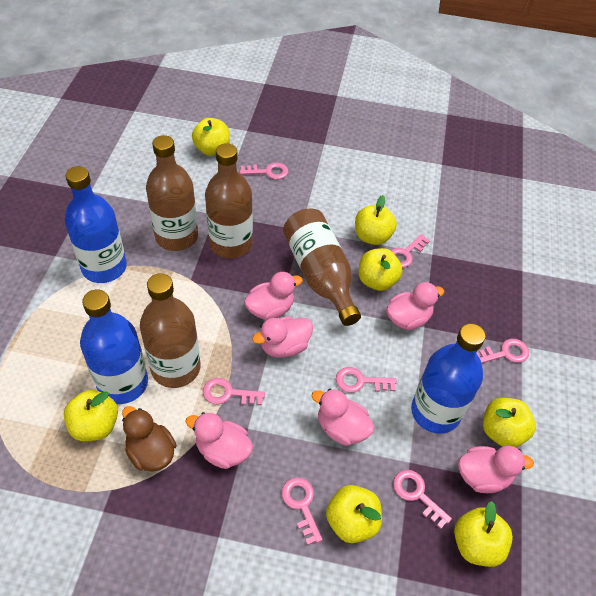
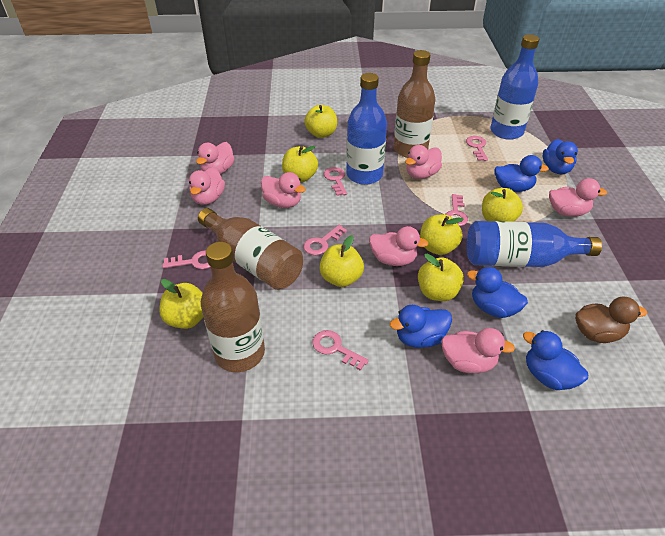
blue duck: none = 0 -> [390,305,452,348] [467,267,528,318] [494,155,549,192] [523,330,588,390] [542,139,578,174] = 5
brown bottle: [140,273,201,388] [146,135,198,251] [205,143,253,258] [283,209,361,326] = 4 -> [198,208,303,290] [201,242,265,372] [393,50,435,158] = 3
pink duck: [185,412,253,469] [244,272,303,320] [252,316,313,358] [312,389,375,446] [386,282,444,330] [458,446,534,493] = 6 -> [189,167,225,205] [196,142,235,174] [261,172,306,208] [369,226,428,266] [405,145,442,179] [441,328,515,373] [549,178,607,217] = 7
pink key: [203,378,265,405] [240,163,288,180] [281,477,323,545] [336,367,396,393] [390,234,430,268] [393,470,452,529] [476,339,529,363] = 7 -> [162,250,211,269] [303,225,347,255] [312,330,369,371] [324,167,347,196] [445,194,468,226] [466,136,488,161] = 6

